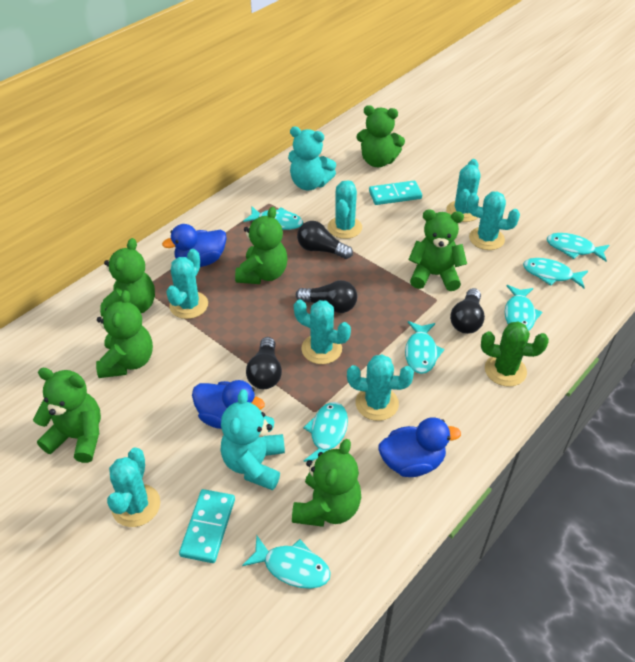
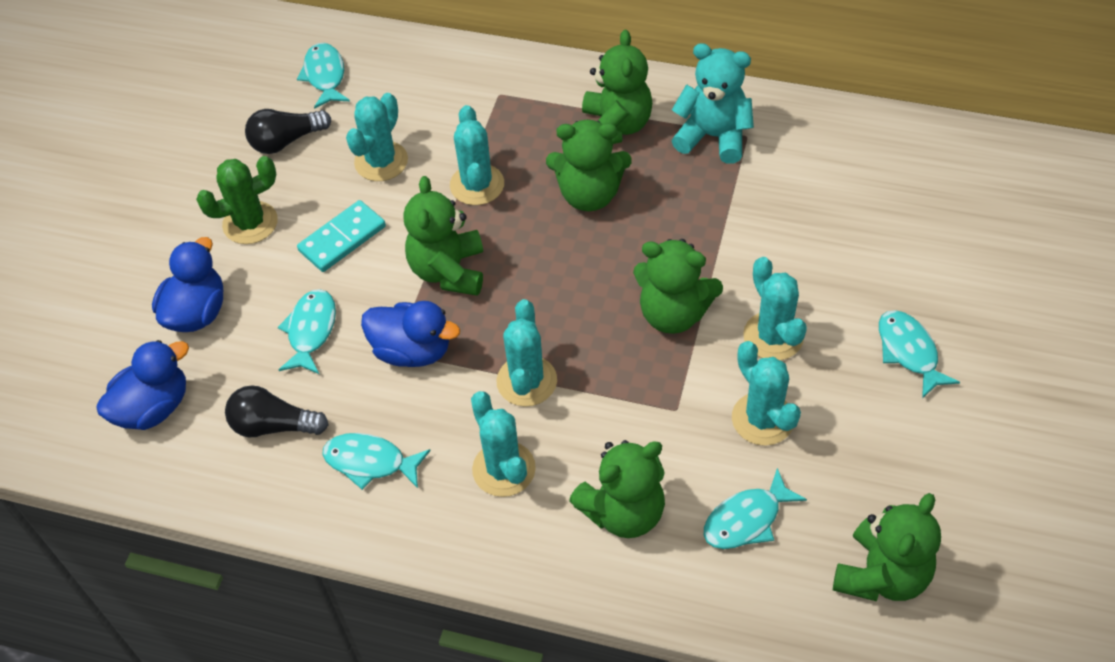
black light bulb: [246,337,282,389] [296,280,357,313] [297,221,353,259] [450,288,485,334] = 4 -> [225,385,328,437] [245,109,331,154] = 2
green teddy bear: [33,368,101,463] [96,290,153,378] [100,238,155,317] [235,207,287,284] [292,439,361,527] [356,105,405,167] [408,209,467,291] = 7 -> [403,176,483,296] [546,119,632,211] [569,440,665,538] [582,30,652,144] [633,239,723,334] [833,493,941,601] = 6
turquoise cactus: [107,447,160,527] [166,249,208,319] [294,299,351,364] [328,180,362,239] [347,354,414,421] [446,159,481,222] [467,191,520,250] = 7 -> [346,93,408,181] [450,105,504,205] [471,391,536,497] [496,299,557,407] [732,341,801,446] [743,257,807,360] = 6
turquoise domino: [179,489,235,563] [369,181,422,205] = 2 -> [297,200,386,272] = 1
turquoise fish: [242,535,331,589] [243,207,303,230] [303,402,348,462] [405,321,444,374] [505,285,542,331] [523,258,588,288] [547,233,609,261] = 7 -> [278,289,336,374] [297,43,350,109] [322,433,431,490] [704,468,807,549] [879,310,960,399] = 5
turquoise teddy bear: [221,389,285,490] [288,127,336,190] = 2 -> [672,43,754,164] = 1

